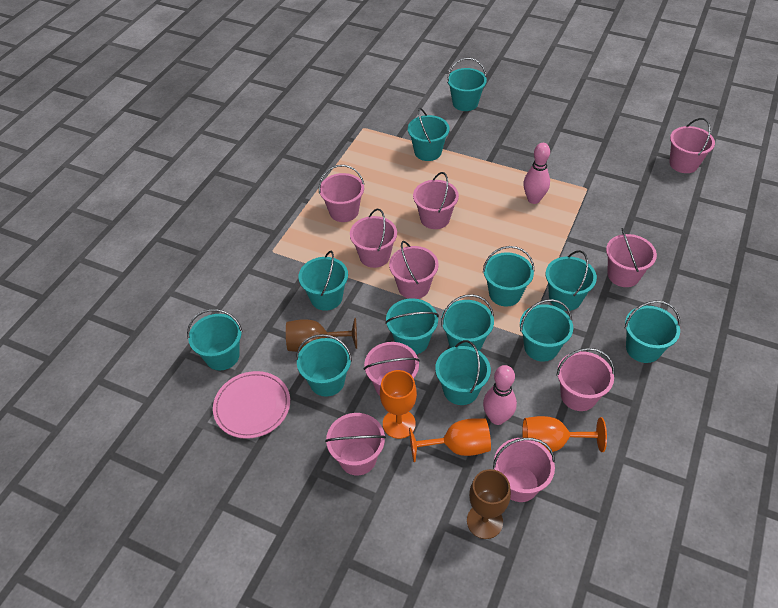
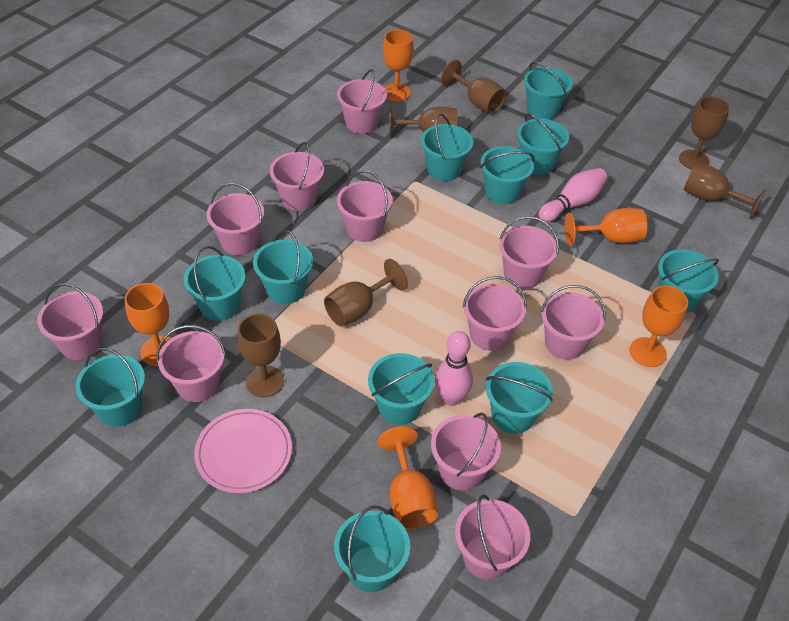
brown goblet: [286,318,357,352] [467,469,511,539] = 2 -> [238,314,284,397] [324,259,408,327] [389,107,457,137] [441,60,507,114] [679,96,730,170] [684,163,766,219] = 6
orange goblet: [380,370,417,439] [409,418,491,462] [522,416,607,452] = 3 -> [125,283,171,366] [378,426,438,529] [383,30,414,101] [565,208,647,246] [630,286,688,367] = 5
pink bucket: [319,165,364,222] [325,413,386,475] [350,209,397,268] [364,342,420,396] [389,241,439,299] [413,172,459,229] [493,438,555,502] [556,348,615,411] [606,228,657,287] [669,118,715,173] = 10 -> [37,283,103,360] [157,325,226,402] [207,183,264,255] [270,142,324,211] [337,69,387,134] [337,170,393,242] [431,413,501,490] [455,495,530,580] [463,276,527,351] [499,216,559,289] [540,285,606,360] = 11
turquoise bucket: [187,309,243,370] [296,334,352,397] [298,251,348,311] [385,298,439,354] [408,108,449,161] [435,340,491,405] [441,294,494,351] [447,58,487,111] [483,246,534,307] [520,299,573,362] [546,250,597,311] [625,301,680,363] = 12 -> [76,348,145,427] [184,246,246,321] [253,230,313,304] [334,506,410,592] [368,353,435,425] [421,114,473,181] [480,146,535,204] [486,362,553,434] [517,114,569,175] [524,62,573,119] [658,249,719,313] = 11

